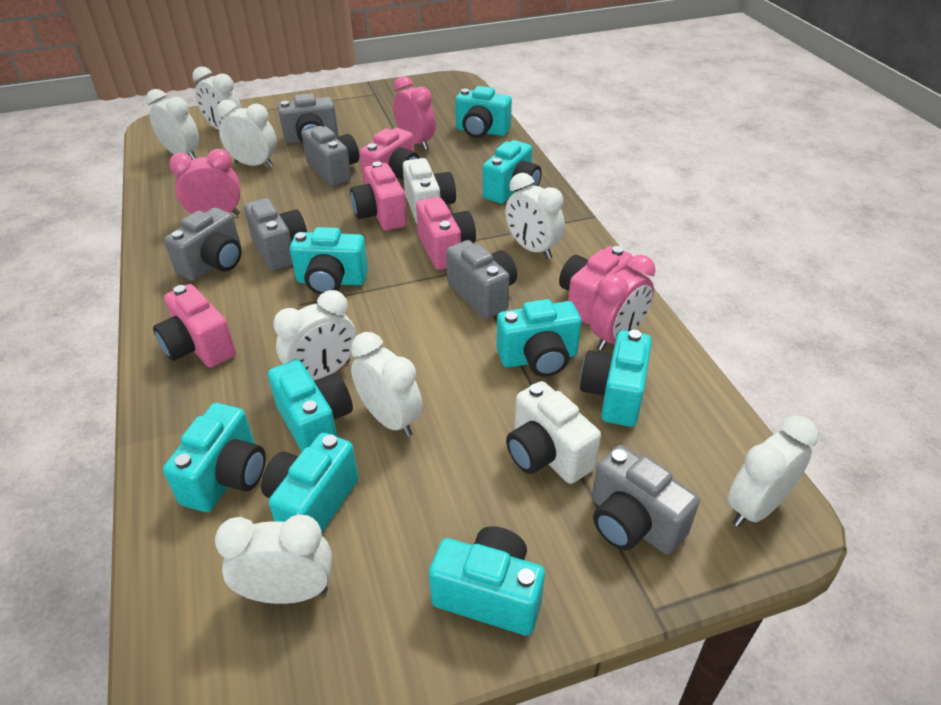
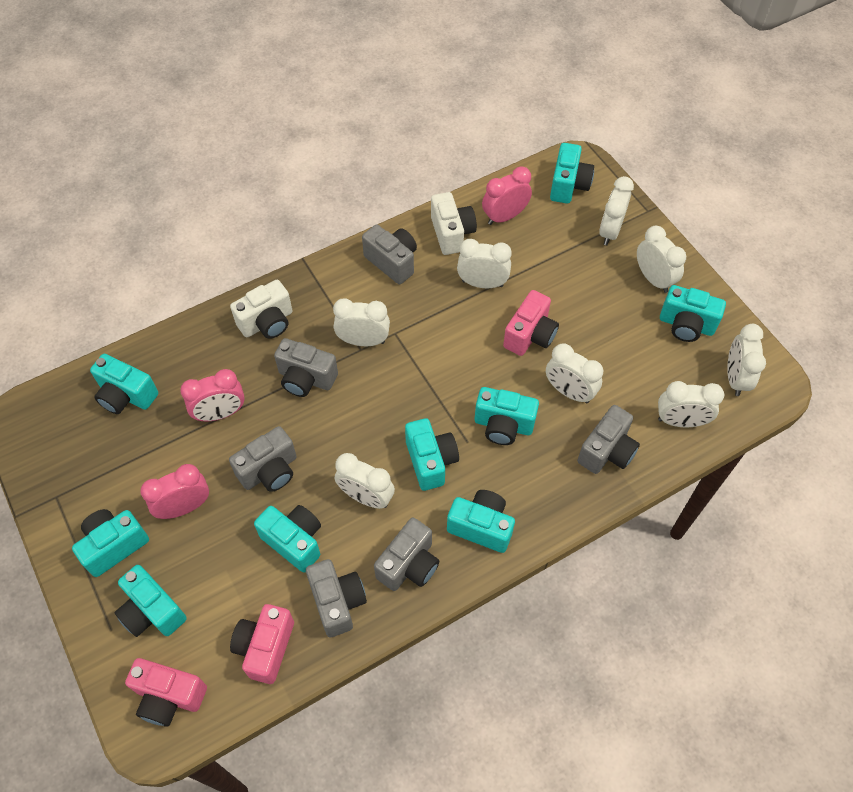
pink camera: [153,284,236,368] [350,161,407,231] [360,128,420,183] [416,197,476,270] [559,246,633,325] = 5 -> [125,658,207,727] [230,604,294,684] [503,290,559,356] = 3

